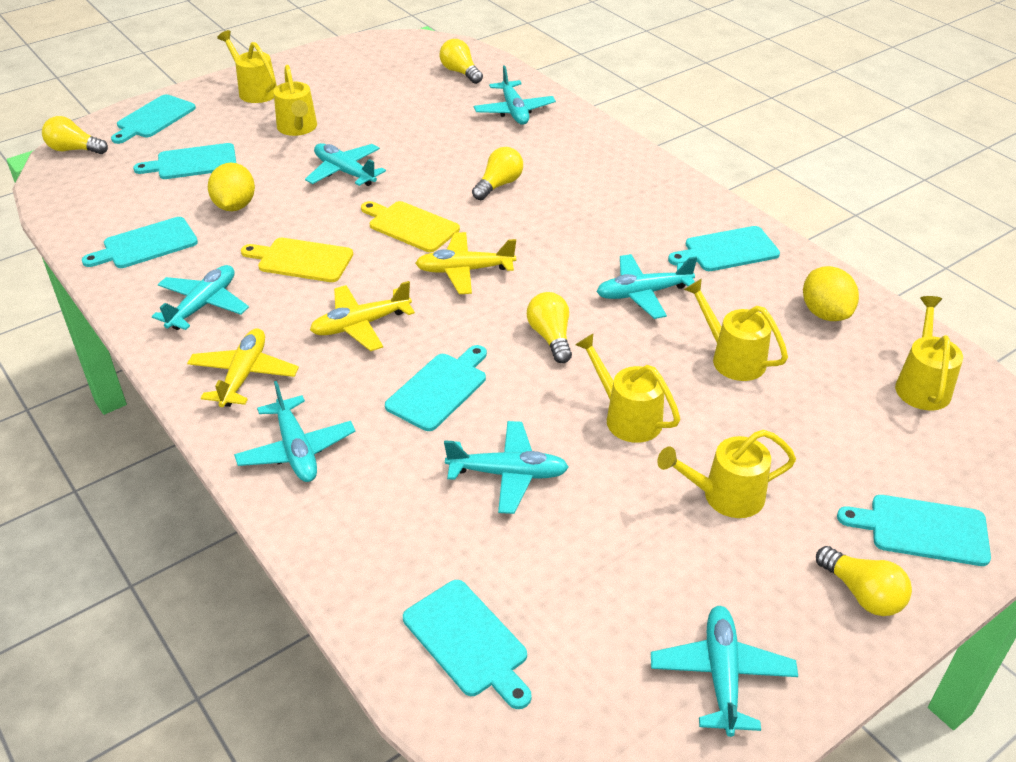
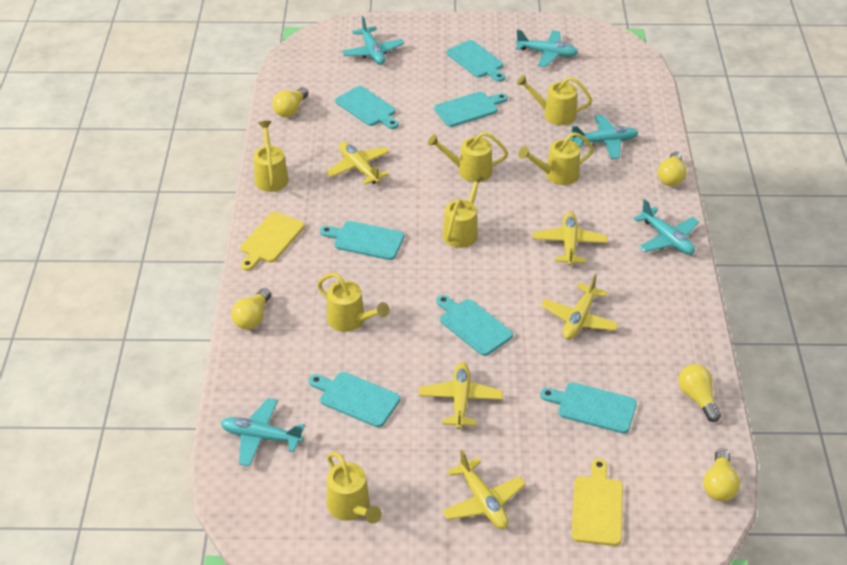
turquoise plane: [152,265,249,330] [234,381,355,482] [305,143,386,186] [444,421,569,514] [474,65,556,125] [596,254,697,319] [651,606,798,737] = 7 -> [221,398,305,467] [342,16,404,65] [516,30,578,67] [571,115,638,159] [633,199,699,255] = 5
yellow lemon: [208,163,255,211] [803,266,859,321] = 2 -> none = 0
yellow plane: [187,328,299,407] [310,281,415,351] [415,232,516,294] = 3 -> [326,142,390,185] [419,362,503,429] [442,450,526,529] [533,212,607,266] [541,274,619,340] = 5
yellow watering can: [217,30,277,103] [274,65,317,136] [575,334,680,443] [657,430,796,518] [684,279,788,381] [895,296,963,410] = 6 -> [254,121,289,192] [317,273,390,332] [327,452,382,524] [428,132,508,182] [442,174,485,248] [517,75,592,125] [518,132,594,185] = 7

